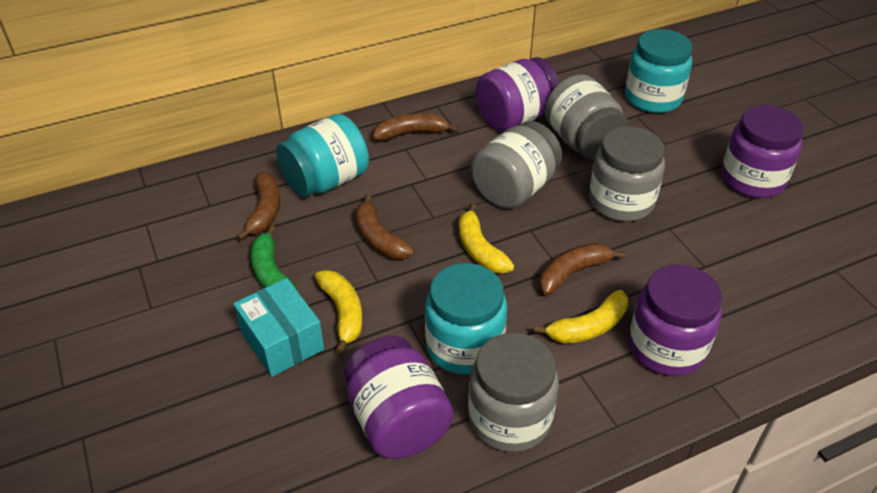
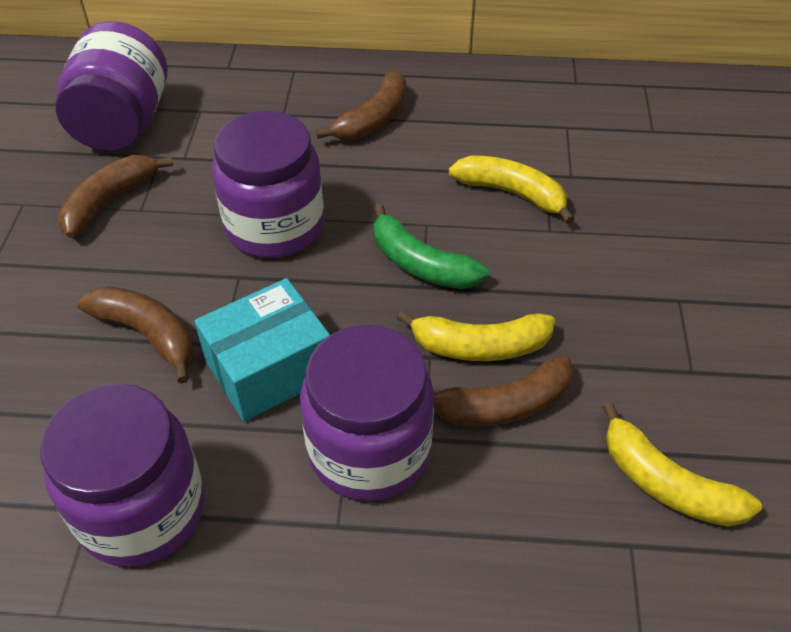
grey jar: [468,332,559,452] [471,121,562,209] [545,74,629,160] [589,126,665,222] = 4 -> none = 0
turquoise jar: [276,114,369,197] [425,263,507,375] [625,29,692,113] = 3 -> none = 0

